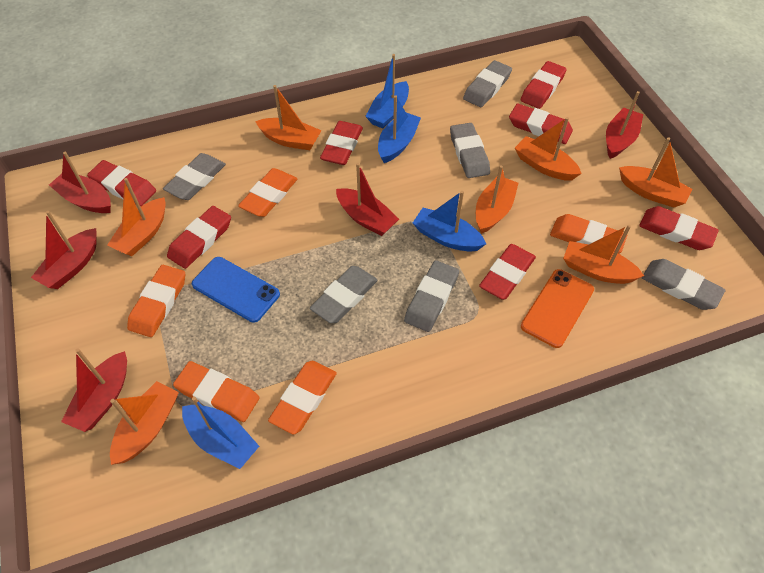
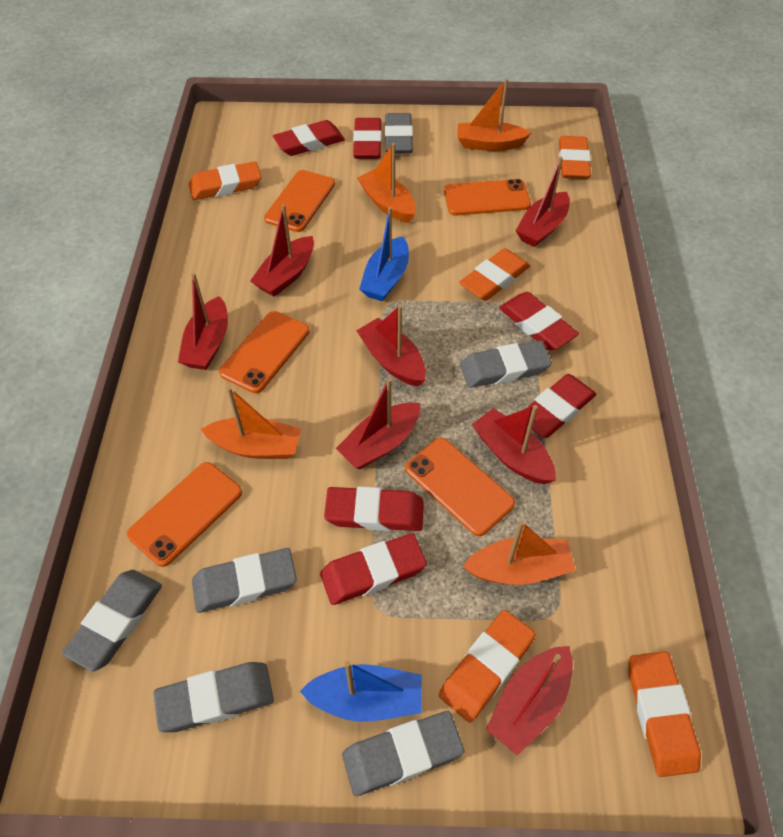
blue boat: [182,397,259,469] [365,54,409,128] [378,95,421,163] [413,191,486,252] = 4 -> [300,661,422,722] [359,207,409,301] = 2
blue phone: [192,257,280,323] = 1 -> none = 0
orange boat: [107,178,166,256] [110,381,179,465] [255,85,322,150] [476,165,519,234] [515,117,582,181] [563,225,644,284] [619,137,692,208] = 7 -> [201,387,301,459] [357,143,416,223] [458,78,531,151] [463,521,576,585] = 4
orange phone: [521,269,594,348] = 1 -> [127,462,242,567] [219,311,310,393] [264,170,335,232] [405,438,515,536] [444,179,531,216] = 5
red boat: [31,211,97,289] [49,152,111,213] [61,348,127,432] [336,163,399,236] [606,91,643,159] = 5 -> [178,273,228,370] [250,204,314,297] [336,378,420,469] [356,305,426,386] [472,405,556,484] [486,646,573,756] [516,157,570,247] = 7
red eraser: [87,160,156,206] [167,206,231,269] [320,121,363,165] [479,244,536,300] [509,103,573,144] [521,61,567,109] [639,206,719,250] = 7 -> [273,120,345,156] [320,533,427,605] [324,486,424,531] [353,118,382,159] [499,292,579,350] [526,374,596,438] = 6

